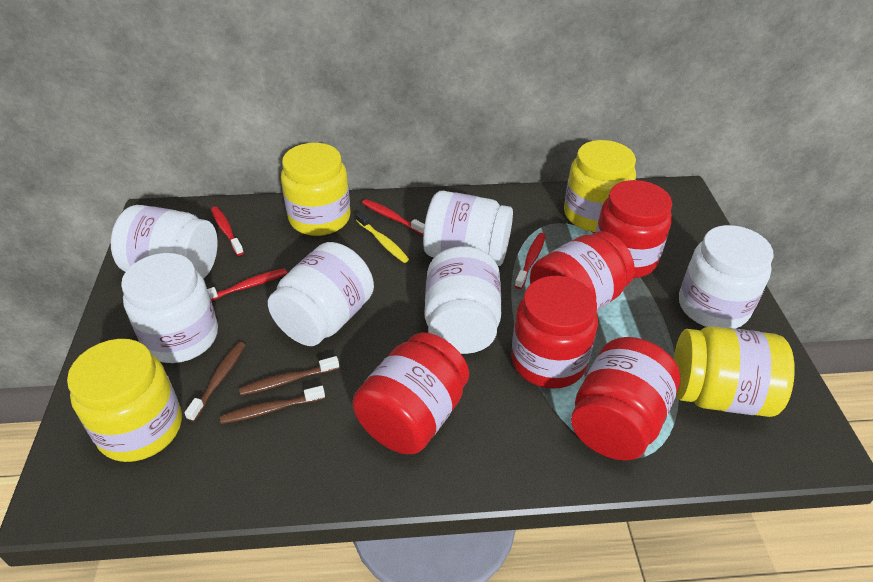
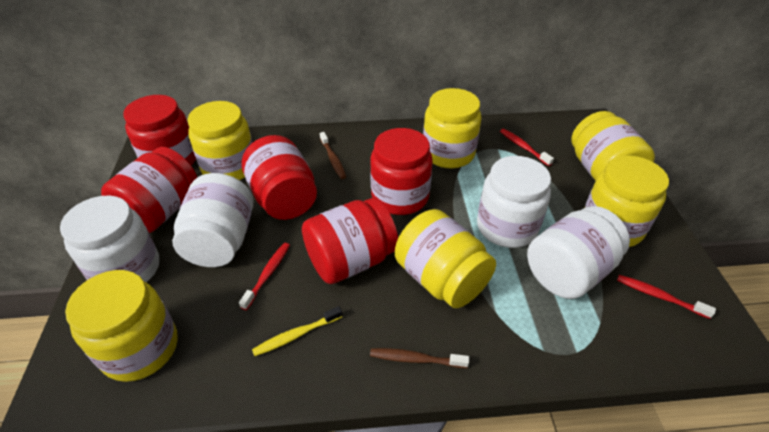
brown toothbrush: [184,342,245,422] [220,386,325,424] [239,356,339,396] = 3 -> [320,132,346,179] [370,348,469,368] = 2
red toothbrush: [207,268,287,301] [211,206,244,256] [362,199,425,235] [515,233,546,289] = 4 -> [239,243,290,310] [500,129,554,166] [617,275,716,319] = 3
white jar: [110,205,218,279] [121,253,218,363] [268,242,374,346] [423,191,513,266] [425,246,501,354] [679,225,774,329] = 6 -> [60,196,159,282] [172,173,253,267] [477,156,551,248] [527,206,630,299] = 4
yellow jar: [67,339,182,462] [281,143,351,236] [564,140,636,232] [674,326,795,417] = 4 -> [65,270,178,382] [187,101,253,180] [395,209,496,308] [423,88,482,168] [571,111,655,181] [585,156,669,247] = 6

